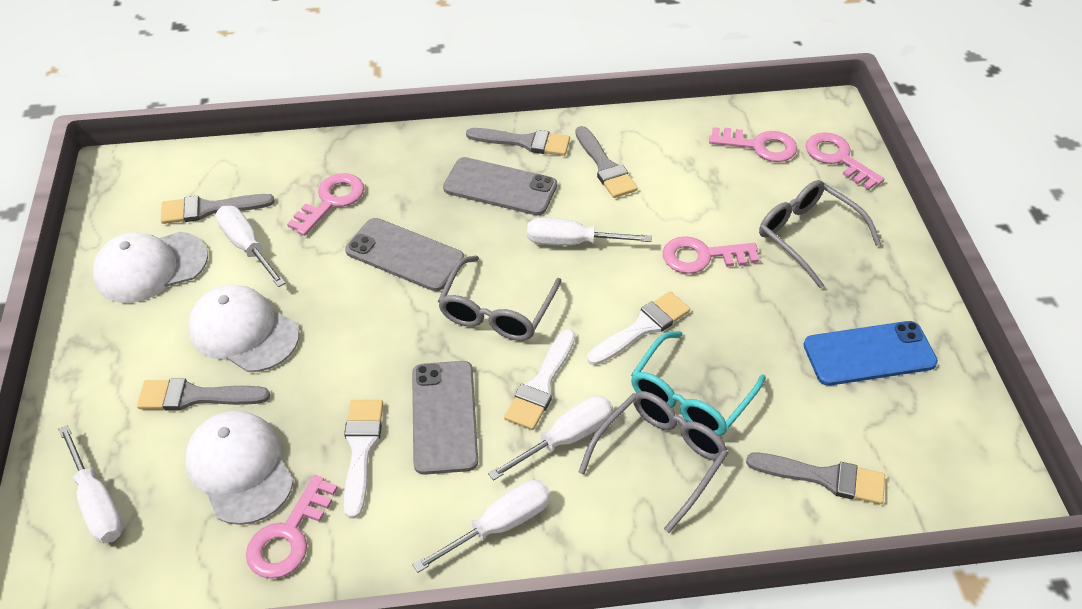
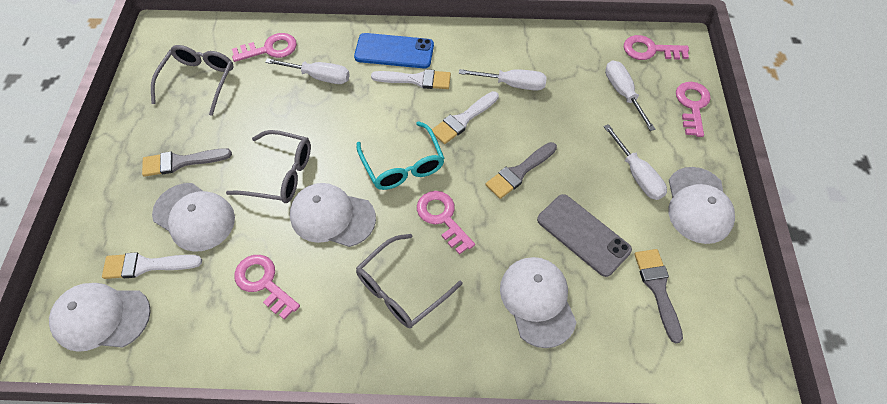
grey brush: [137,378,270,410] [161,194,275,224] [466,128,570,156] [575,126,638,198] [746,453,885,504] = 5 -> [142,148,232,177] [486,142,557,199] [634,249,683,344] = 3
grey phone: [345,218,464,291] [412,361,478,475] [443,157,557,215] = 3 -> [537,194,632,277] = 1
white cap: [93,232,208,303] [185,411,294,525] [188,284,299,372] = 3 -> [49,283,151,352] [152,183,235,252] [290,183,376,247] [500,257,576,348] [668,167,735,244] = 5
white screwdriver: [58,425,124,543] [216,206,286,287] [413,480,551,573] [488,396,613,481] [527,218,652,245] = 5 -> [265,58,350,84] [459,69,547,91] [604,124,667,200] [605,60,655,131] = 4

